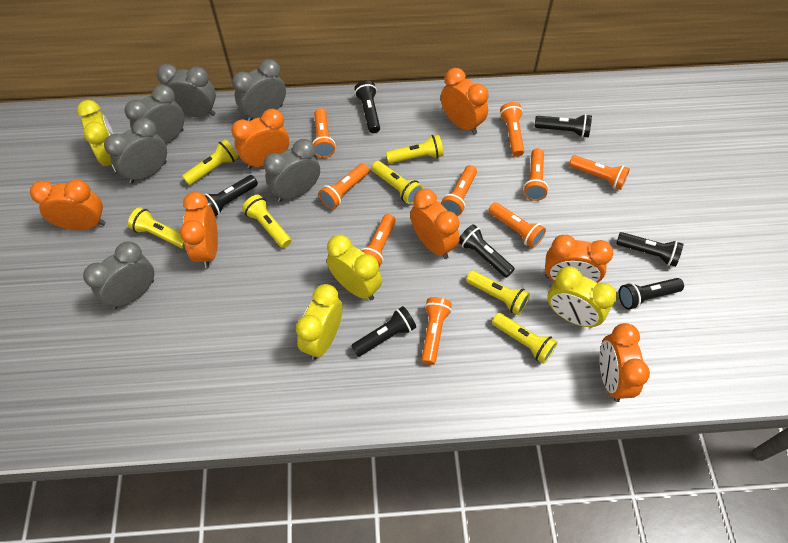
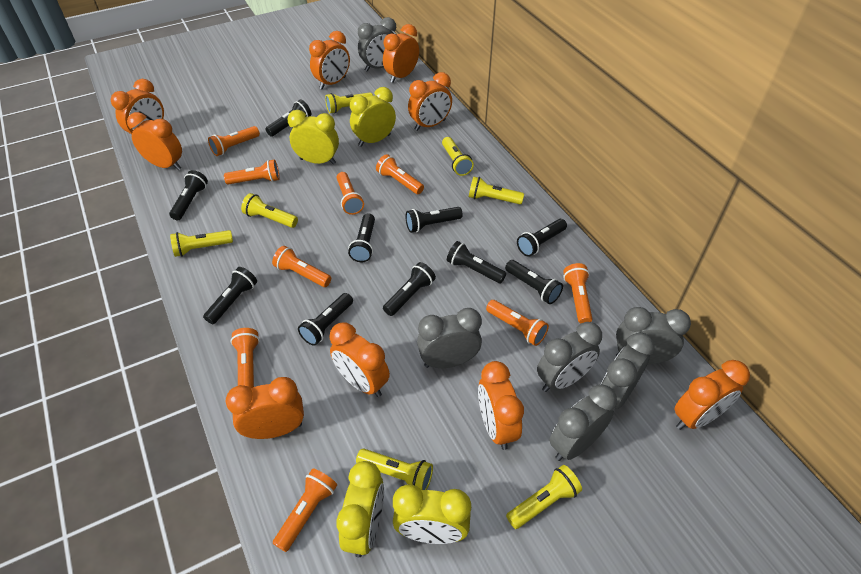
black flashlight: [204,175,258,216] [351,306,416,357] [354,80,380,133] [459,224,515,278] [534,114,592,138] [616,232,683,267] [619,278,684,310] = 7 -> [169,170,208,220] [203,267,257,324] [265,99,311,137] [298,293,353,346] [348,213,375,262] [383,262,436,316] [405,207,463,233] [447,241,506,283] [505,260,563,304] [517,219,567,257] = 10
orange clock: [30,180,106,230] [180,192,218,268] [231,109,289,169] [410,189,460,259] [441,68,489,135] [545,235,613,283] [599,323,650,402] = 7 -> [111,79,164,134] [127,112,182,170] [225,377,304,439] [309,31,350,89] [330,322,390,397] [383,24,419,83] [408,72,452,131] [478,361,524,450] [674,360,750,430] = 9

